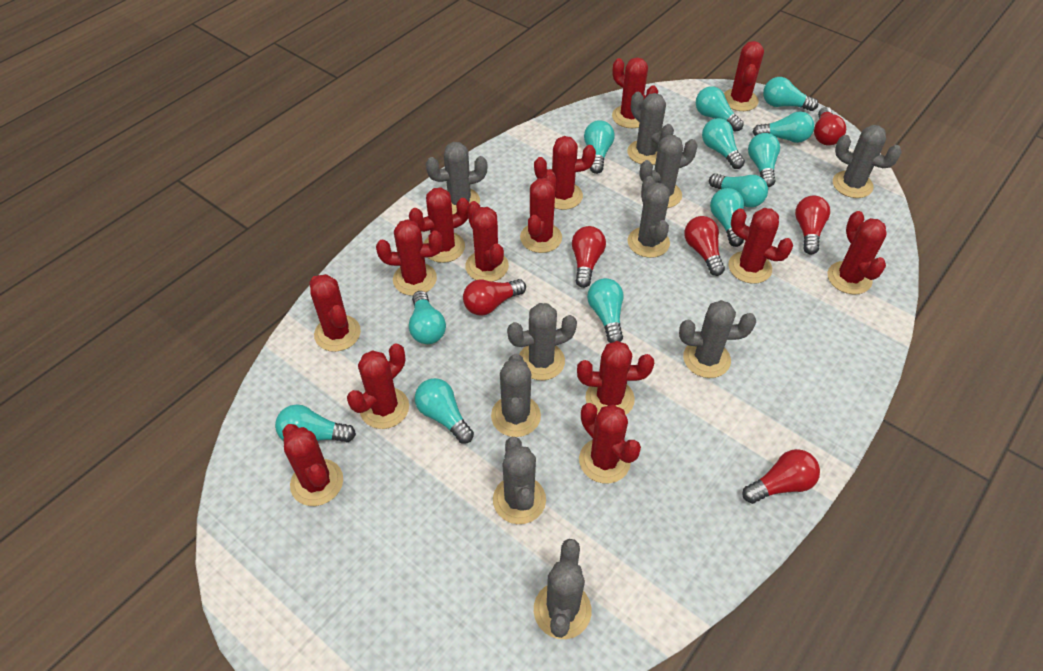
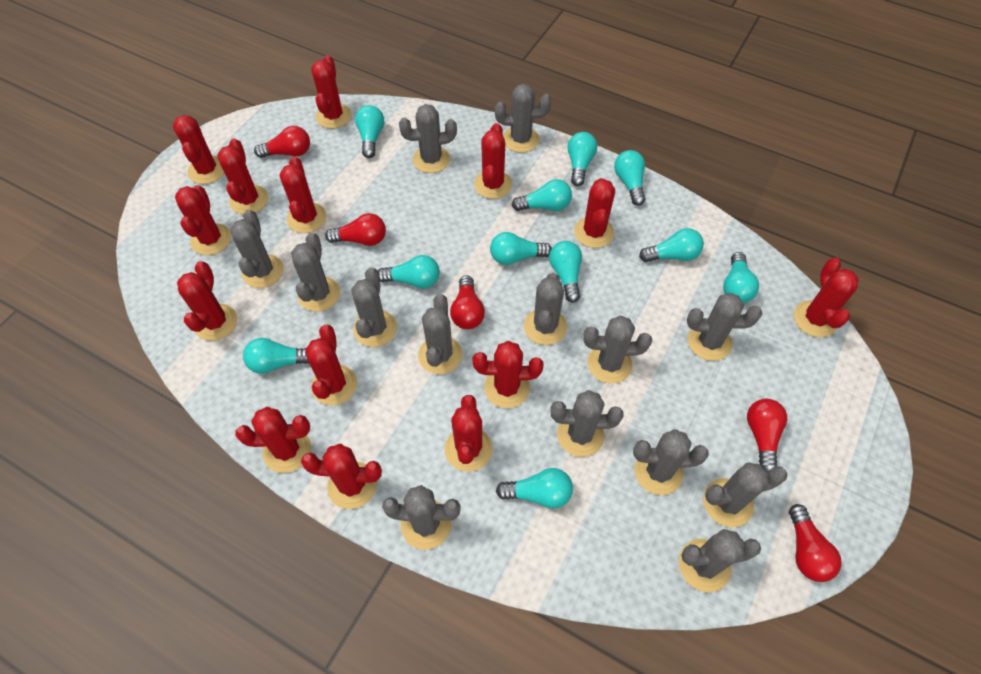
grey cactus: [426,142,487,215] [491,354,541,437] [493,437,546,524] [507,303,577,380] [534,539,592,639] [627,92,674,165] [628,176,670,258] [639,135,698,208] [679,300,756,378] [833,125,902,198] = 10 -> [230,210,283,288] [291,233,340,312] [352,267,397,347] [382,485,461,550] [399,104,457,173] [418,294,462,374] [495,84,551,153] [524,273,567,345] [550,390,624,457] [583,316,652,384] [633,429,709,495] [679,529,761,592] [687,293,762,361] [704,462,788,527] = 14
red light bulb: [463,279,526,316] [572,226,606,288] [684,216,725,276] [742,449,820,504] [795,195,830,255] [814,107,846,145] = 6 -> [254,126,310,158] [325,213,386,246] [450,275,485,329] [747,399,787,472] [789,504,842,582] = 5
turquoise light bulb: [275,404,356,442] [409,291,446,344] [415,378,474,444] [584,120,614,174] [587,278,623,343] [696,86,744,132] [702,118,745,169] [709,173,768,207] [710,188,744,247] [748,133,780,187] [753,111,814,143] [763,77,818,111] = 12 -> [243,338,309,374] [355,105,384,158] [378,255,440,288] [490,232,552,265] [496,468,573,509] [512,179,572,211] [549,241,582,303] [567,132,597,186] [614,150,645,206] [639,228,704,262] [723,252,759,303] = 11

